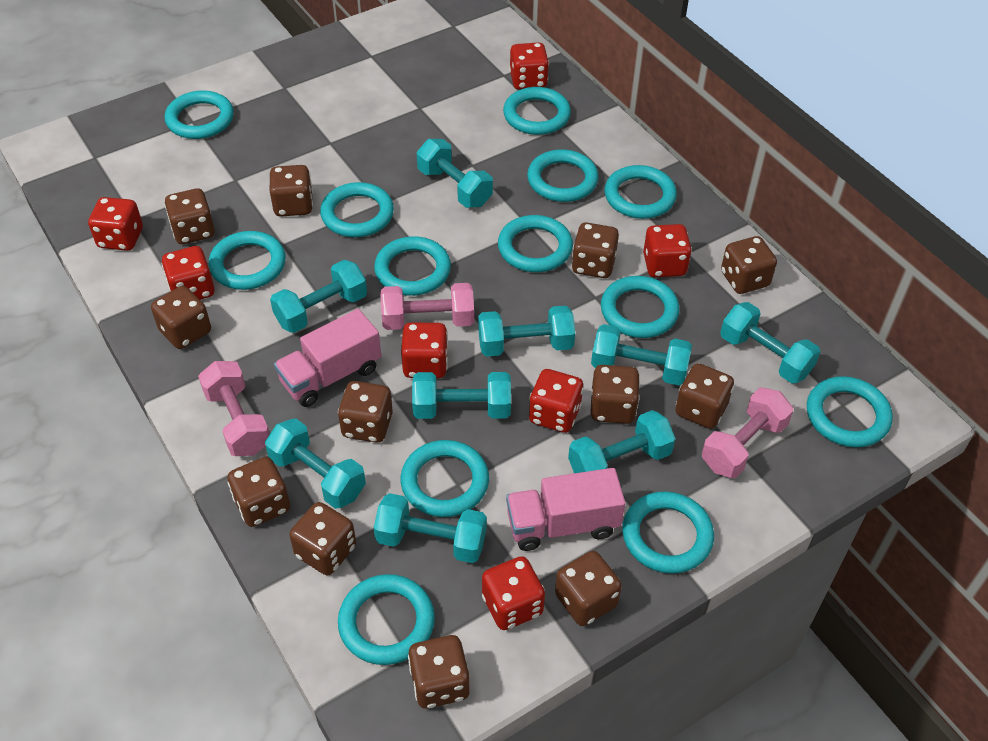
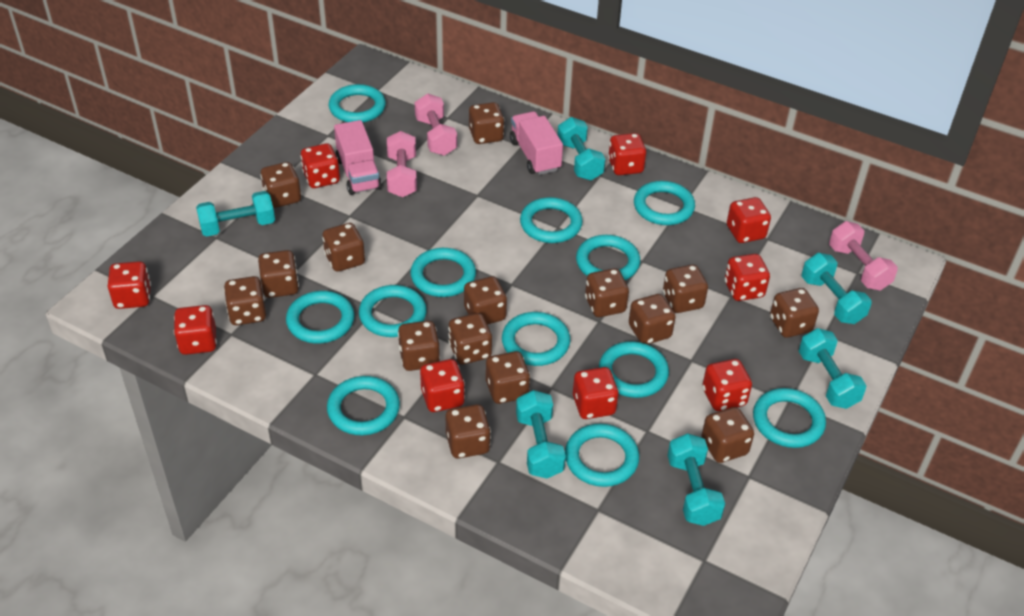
brown dice: [151,286,211,349] [164,188,215,244] [227,457,290,527] [270,165,313,217] [289,502,356,575] [338,381,393,443] [408,635,470,709] [555,551,622,626] [571,222,619,278] [590,365,640,424] [675,363,734,429] [721,236,777,294] = 12 -> [224,276,266,325] [258,250,299,298] [260,162,301,208] [322,223,365,272] [398,321,440,371] [446,404,491,458] [448,313,492,364] [464,276,507,325] [469,102,504,144] [486,351,530,404] [585,268,629,317] [629,294,676,344] [663,265,708,313] [701,407,754,463] [770,288,819,338] = 15
red dice: [88,197,143,251] [161,246,214,300] [401,322,448,378] [482,556,545,630] [509,42,549,90] [529,369,583,433] [643,224,692,277] = 7 -> [108,261,151,309] [174,305,217,355] [301,143,340,188] [420,359,465,412] [573,367,619,419] [608,133,646,175] [702,359,752,411] [725,254,770,301] [727,197,771,243] = 9
turquoise dumbbell: [265,418,366,509] [270,260,367,333] [374,493,487,563] [412,372,511,419] [417,139,493,208] [478,305,575,357] [568,410,676,473] [591,324,692,386] [720,302,820,383] = 9 -> [196,191,275,237] [516,390,566,478] [557,117,606,181] [667,433,725,526] [799,328,867,409] [801,253,872,324] = 6
turquoise ring: [165,90,234,139] [209,231,286,290] [320,182,394,237] [338,574,435,665] [374,236,451,296] [401,440,489,517] [498,215,573,272] [503,87,571,135] [527,149,599,202] [601,276,680,338] [604,165,677,219] [622,491,714,574] [807,376,893,448] = 13 -> [286,291,355,343] [327,376,400,435] [329,84,386,123] [359,285,427,337] [410,248,476,297] [502,312,570,366] [520,197,583,243] [565,424,639,487] [576,235,640,280] [599,341,669,398] [634,181,695,225] [753,388,826,448] = 12

